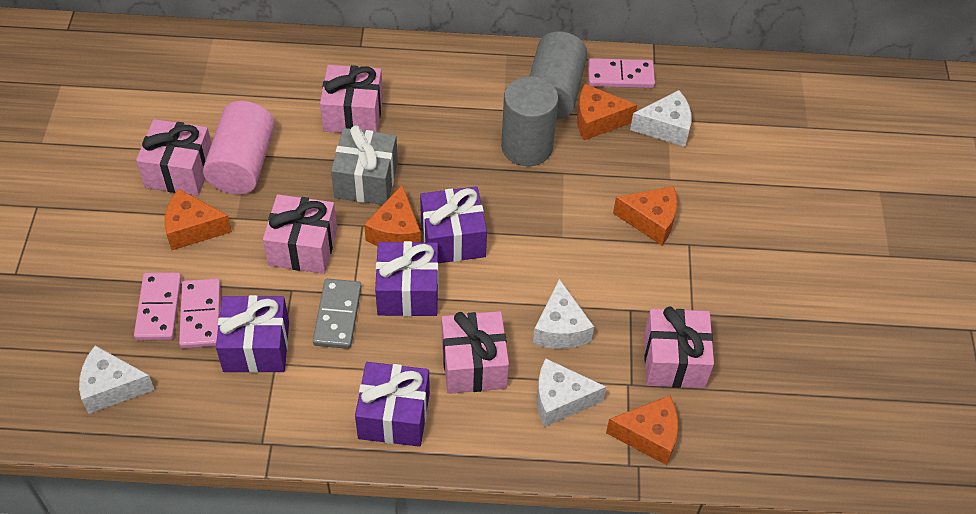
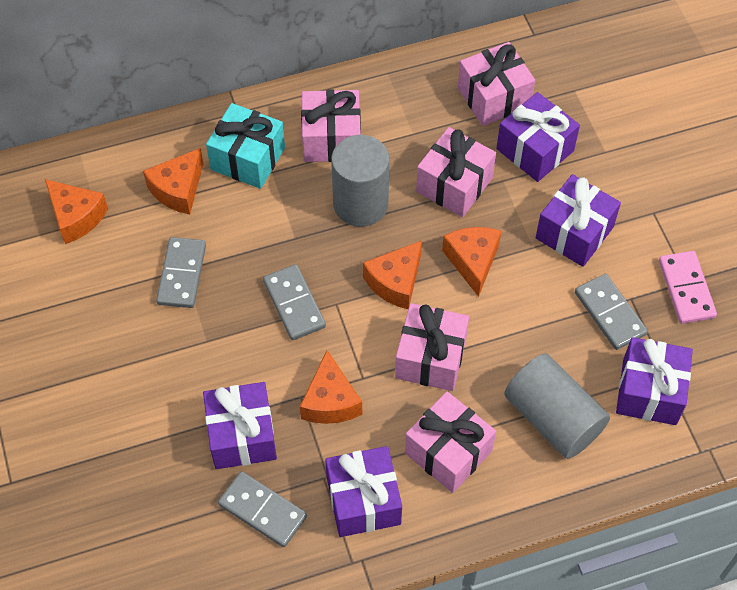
grey domino: [313,279,362,349] = 1 -> [156,237,206,308] [218,471,307,547] [263,264,326,340] [575,274,648,350] = 4
grey gift: [331,125,398,205] = 1 -> none = 0
pink cylinder: [203,101,275,194] = 1 -> none = 0
pink domino: [134,273,182,340] [179,278,221,348] [588,58,655,88] = 3 -> [659,251,717,324] = 1
purple gift: [216,295,289,373] [355,362,430,447] [375,241,439,316] [420,187,487,263] = 4 -> [203,382,277,469] [325,446,402,537] [496,92,580,182] [536,174,621,267] [616,337,693,425] = 5
turquoise gift: none = 0 -> [206,103,285,189] = 1
white cheese: [79,346,155,414] [533,279,594,349] [537,359,606,427] [630,90,691,147] = 4 -> none = 0

